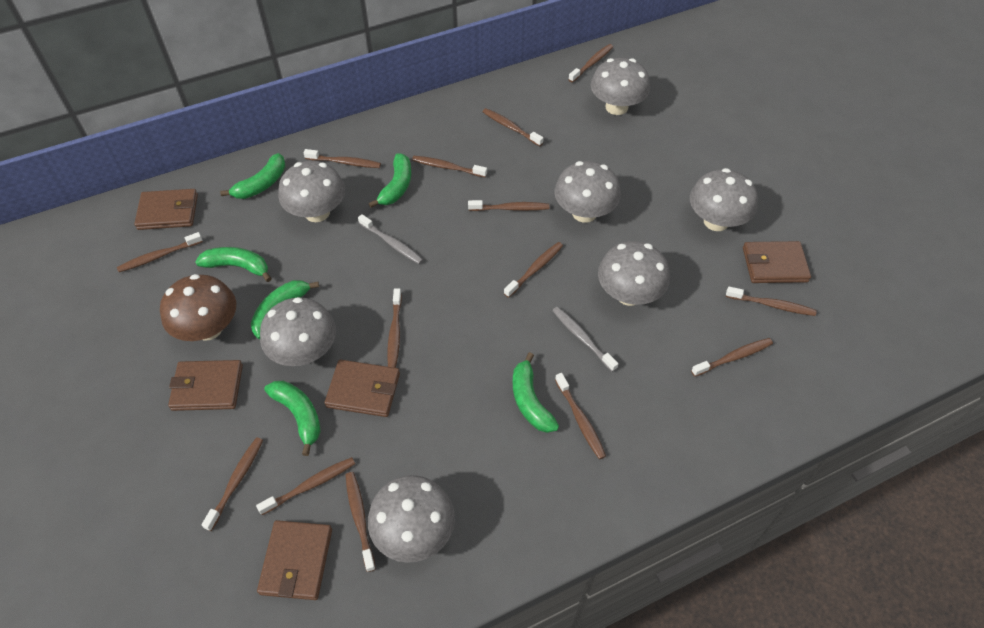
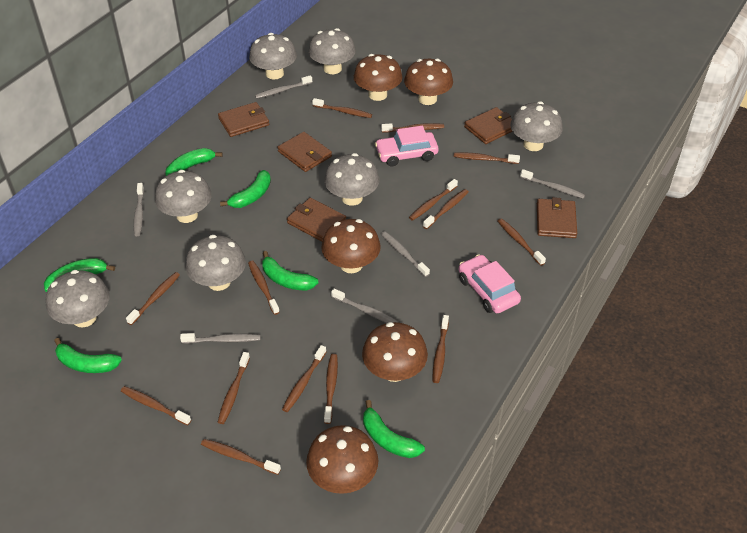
brown mushroom: [160,274,236,341] = 1 -> [306,425,378,494] [321,219,381,273] [354,54,402,101] [362,322,428,382] [404,59,453,105] = 5
grey toothbrush: [358,214,423,264] [552,307,619,372] = 2 -> [134,183,144,236] [180,333,260,344] [255,75,312,99] [331,288,399,323] [381,231,430,277] [520,169,585,199] = 6
pink car: none = 0 -> [375,126,438,167] [459,254,521,313] = 2

